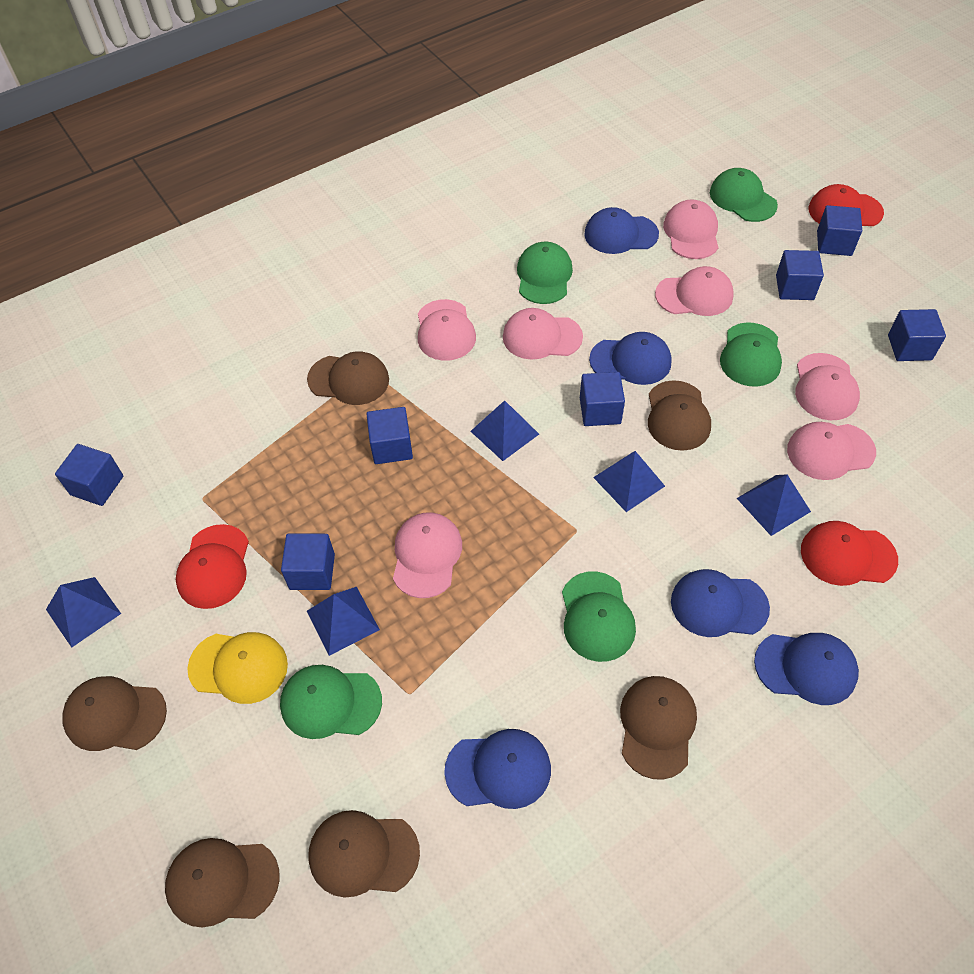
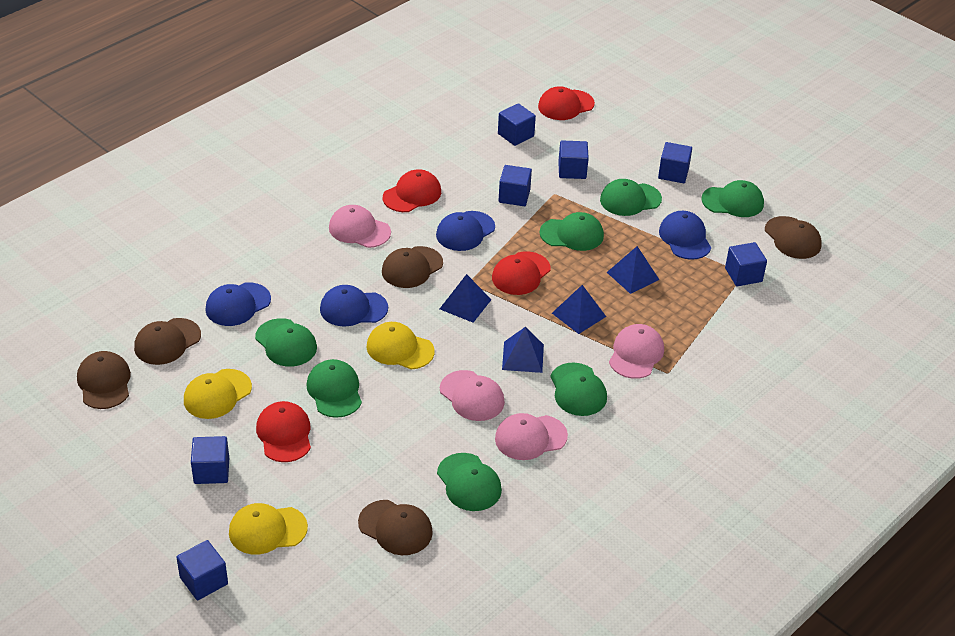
blue cap: [444,729,551,809] [584,207,659,254] [589,332,672,385] [671,569,770,637] [754,633,859,705] = 5 -> [206,282,271,326] [320,285,388,327] [436,211,495,251] [659,211,711,260] = 4
blue pyramid: [46,577,121,648] [307,587,380,656] [470,400,539,461] [593,451,665,512] [737,474,811,536] = 5 -> [440,274,492,323] [502,327,544,373] [552,285,606,334] [607,246,660,294] = 4
brown cap: [62,676,167,751] [165,838,280,927] [307,351,389,405] [309,810,420,898] [620,676,697,780] [648,380,711,451] = 6 -> [77,351,131,409] [134,318,201,365] [358,500,433,555] [382,246,443,288] [765,216,822,259] = 5
green cap: [280,665,382,739] [517,242,573,304] [562,571,636,662] [710,168,778,222] [720,322,782,387] = 5 -> [255,318,317,367] [307,359,362,418] [437,453,502,511] [540,212,604,251] [550,363,607,416] [600,179,662,216] [701,180,764,217] = 7
pink cap: [393,513,462,598] [418,299,476,361] [503,308,583,360] [655,266,734,316] [663,200,719,259] [787,422,876,480] [795,353,860,420] = 7 -> [329,205,391,248] [440,370,505,421] [495,413,568,460] [609,324,664,379] = 4
red cap: [176,524,249,609] [801,521,898,586] [809,184,884,226] = 3 -> [256,401,311,462] [383,169,441,212] [492,251,550,295] [538,86,595,120] = 4
yellow cap: [187,632,288,704] = 1 -> [184,369,252,419] [229,503,308,555] [367,322,435,370] = 3

